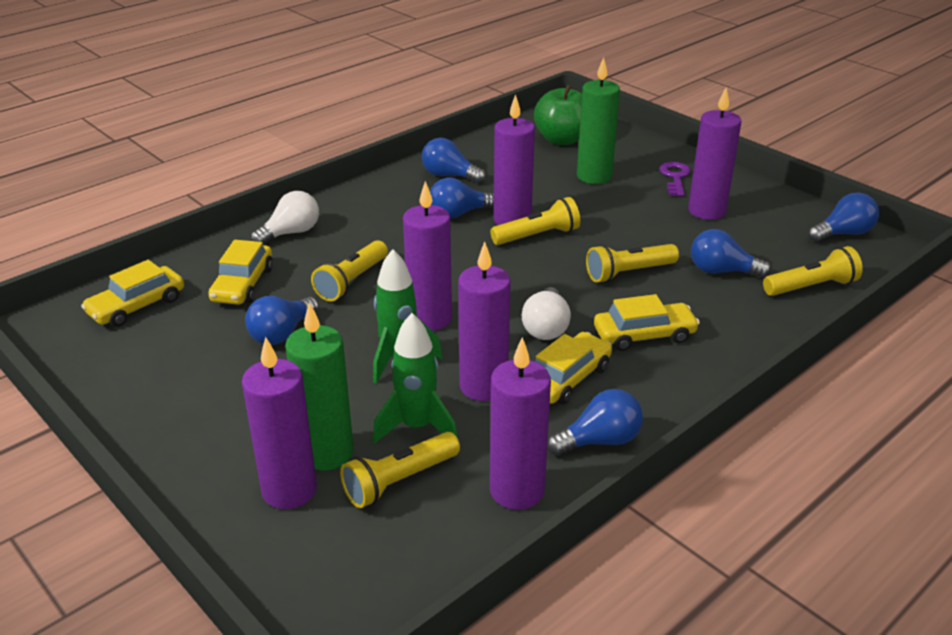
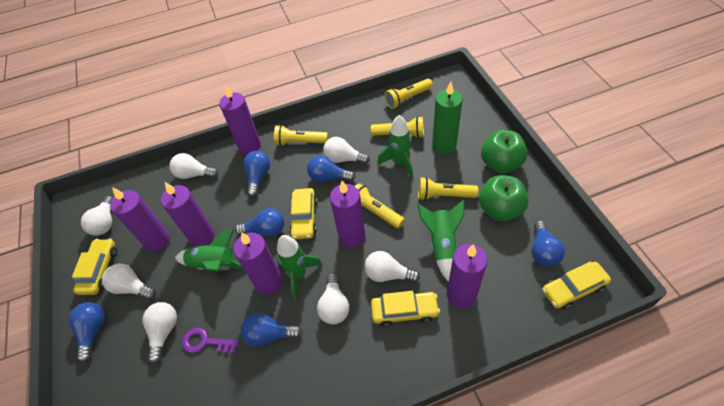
green apple: [534,85,582,145] = 1 -> [479,175,529,221] [481,130,528,173] = 2
green candle: [285,302,354,470] [577,57,620,184] = 2 -> [432,81,463,154] = 1
green rocket: [373,249,443,383] [373,313,457,444] = 2 -> [175,229,243,271] [277,235,323,299] [377,115,413,178] [417,200,464,282] = 4
white light bulb: [251,191,319,245] [522,287,571,340] = 2 -> [81,196,113,236] [102,264,156,300] [142,302,177,364] [170,153,218,179] [317,273,349,325] [323,137,370,164] [364,251,420,283] = 7

